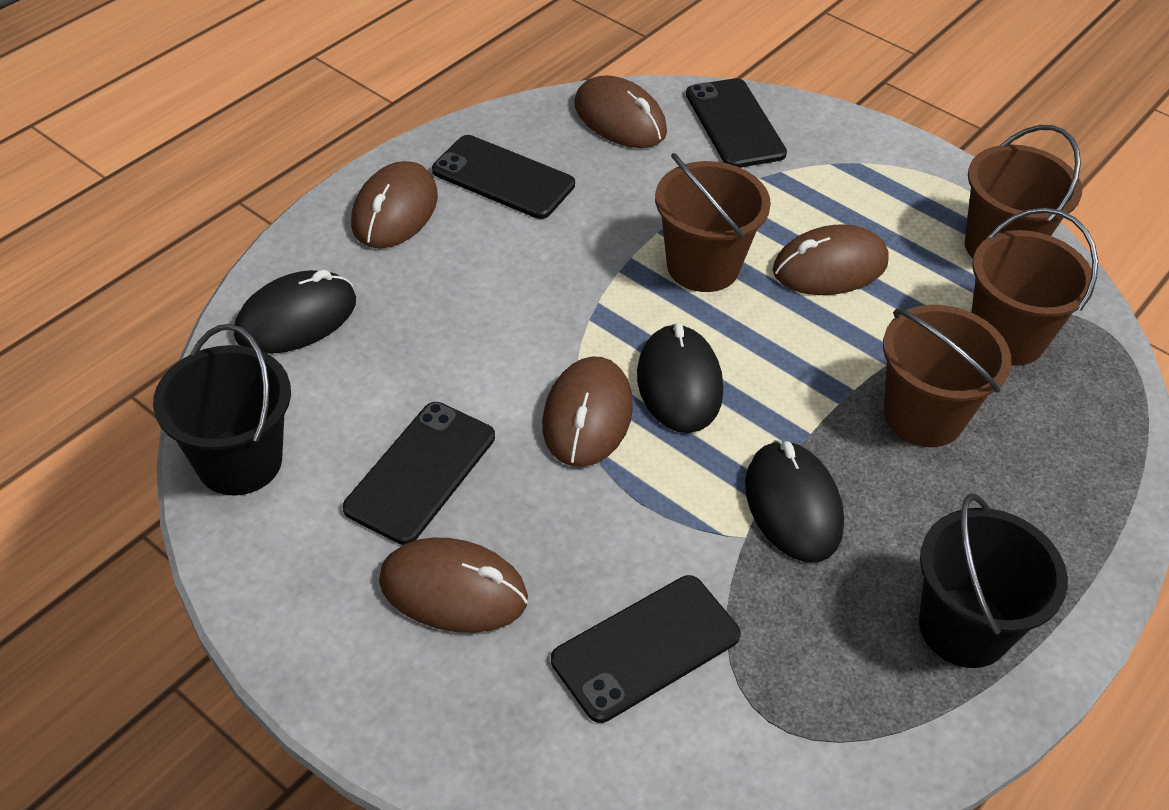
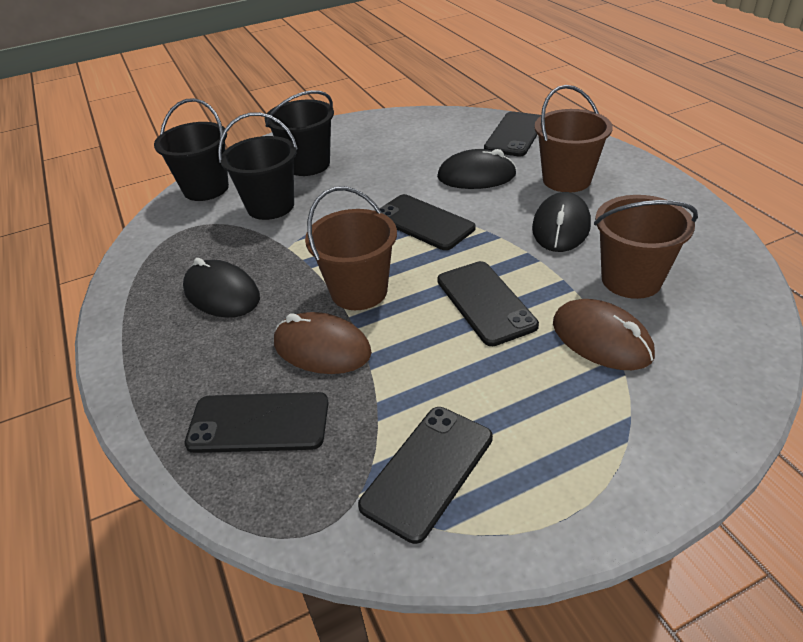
black bucket: [153,324,291,496] [919,494,1068,668] = 2 -> [154,98,229,201] [218,112,298,220] [265,90,334,176] = 3
black phone: [343,402,495,545] [432,135,575,219] [551,575,741,723] [686,78,787,168] = 4 -> [184,392,328,453] [358,407,493,544] [379,194,476,250] [437,261,539,346] [484,111,541,156] = 5
brown bucket: [655,153,771,292] [883,305,1012,447] [965,125,1082,258] [971,208,1098,366] = 4 -> [305,186,397,310] [534,85,613,192] [594,195,698,299] = 3
brown mouse: [351,161,438,248] [379,538,528,633] [542,356,633,467] [574,75,667,148] [773,224,889,295] = 5 -> [274,312,372,374] [553,299,655,370] = 2

